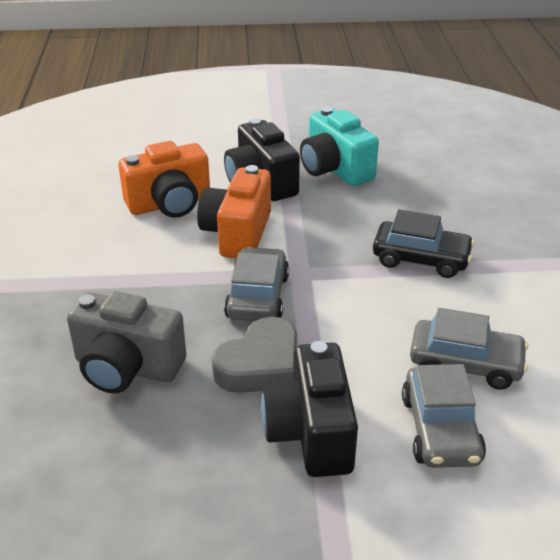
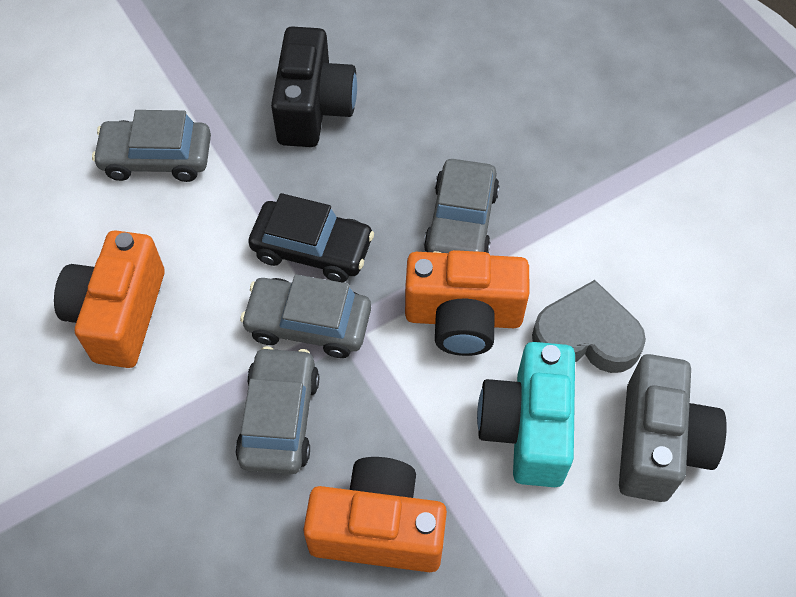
black camera: [224,118,300,201] [261,341,358,477] = 2 -> [271,26,357,147] = 1
grey car: [224,247,289,321] [402,364,486,468] [410,308,528,390] = 3 -> [92,110,211,182] [235,346,319,474] [240,274,371,358] [424,159,500,253] = 4
orange camera: [119,141,210,218] [197,165,271,258] = 2 -> [54,230,165,368] [303,457,447,572] [405,250,529,356] = 3

